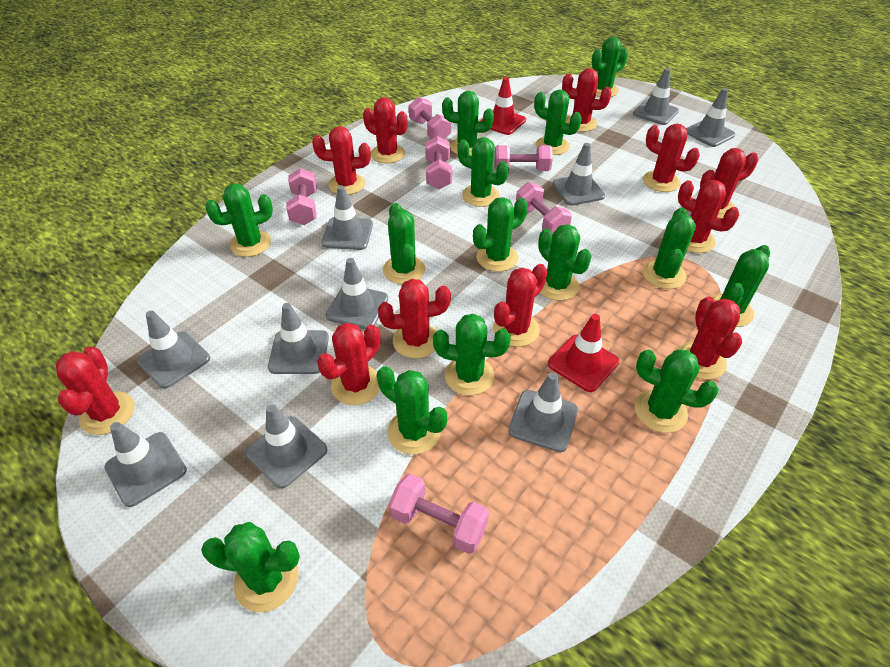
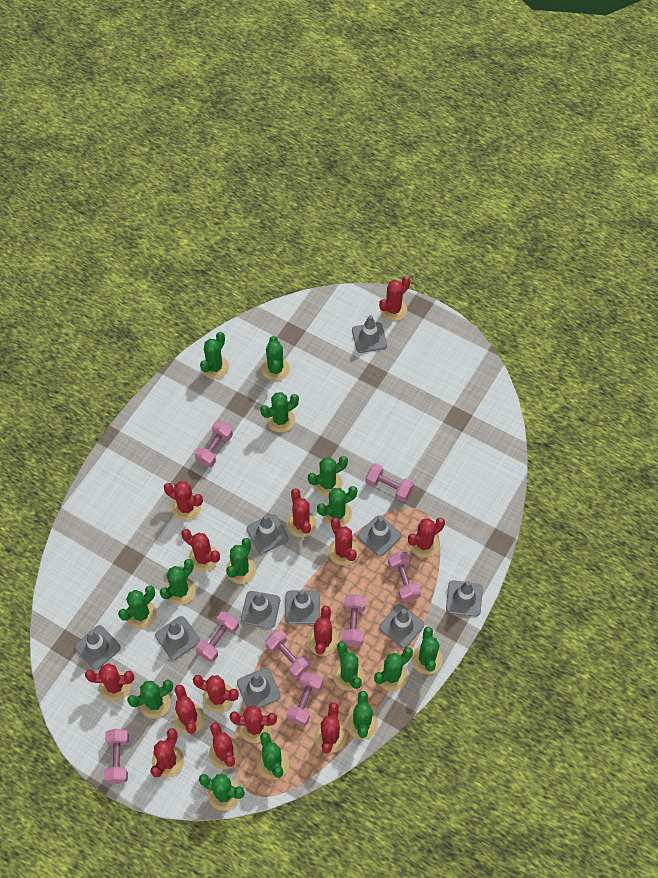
green cactus: [201,522,300,612] [205,184,273,257] [377,366,447,455] [383,203,426,284] [433,314,511,395] [442,91,494,156] [457,137,509,207] [473,197,528,272] [534,90,582,155] [538,224,592,301] [592,37,628,97] [635,350,719,433] [642,207,696,289] [712,245,770,327] = 14 -> [118,585,157,629] [127,680,173,719] [160,559,196,605] [199,774,245,811] [200,332,229,379] [226,538,256,584] [257,732,289,780] [260,392,299,432] [262,336,290,381] [308,456,348,497] [317,486,358,526] [333,641,365,691] [346,691,378,740] [374,647,413,691] [411,627,443,675] = 15
pink dumbbell: [286,168,317,225] [389,474,489,554] [409,97,451,139] [425,136,452,189] [494,145,553,171] [516,182,572,234] = 6 -> [104,729,129,784] [195,421,233,467] [196,611,239,662] [265,629,311,679] [286,672,323,726] [342,594,366,646] [366,463,413,502] [388,552,421,602] = 8
red cactus: [55,346,135,435] [312,126,371,195] [317,323,381,405] [363,97,408,164] [378,279,451,359] [493,264,548,347] [562,68,612,132] [643,124,700,192] [678,180,739,253] [678,297,742,380] [700,148,758,219] = 11 -> [85,663,134,702] [150,728,184,778] [164,481,203,521] [173,685,205,734] [181,529,220,572] [193,675,239,713] [209,722,241,769] [230,705,277,743] [287,488,317,537] [308,606,339,656] [314,702,346,753] [328,517,358,565] [379,276,411,321] [408,518,445,558] = 14
red traffic cone: [480,77,526,135] [548,314,619,392] = 2 -> none = 0

